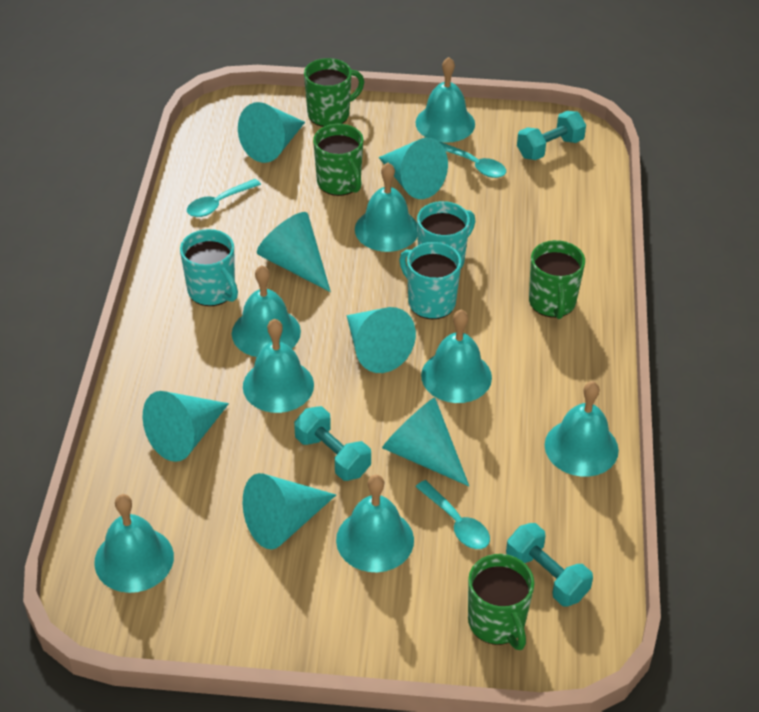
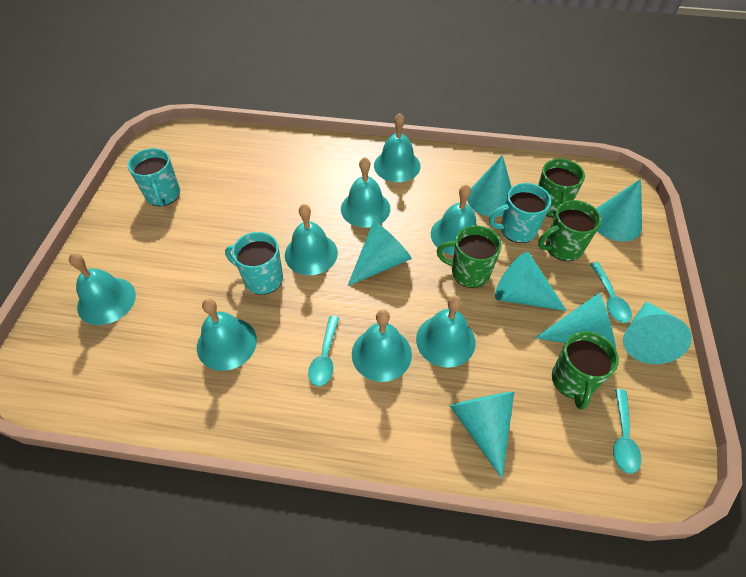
turquoise dumbbell: [294,406,371,481] [506,523,593,606] [517,111,586,160] = 3 -> none = 0

